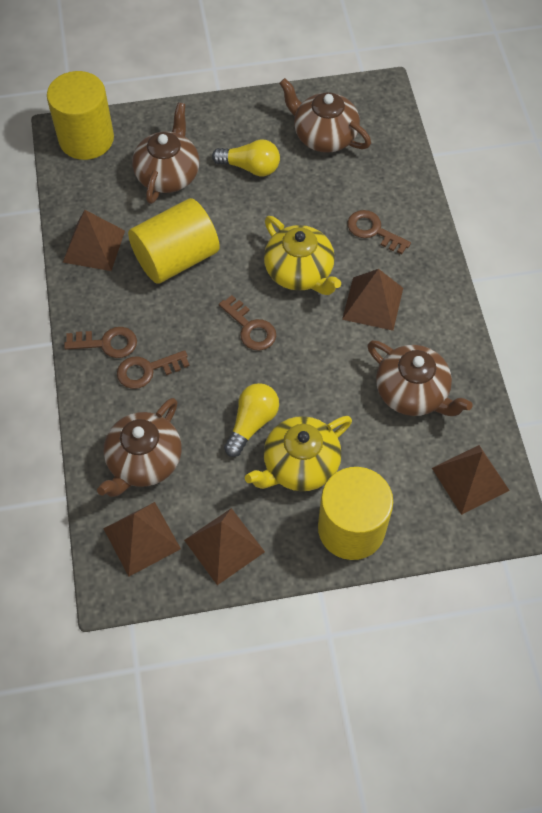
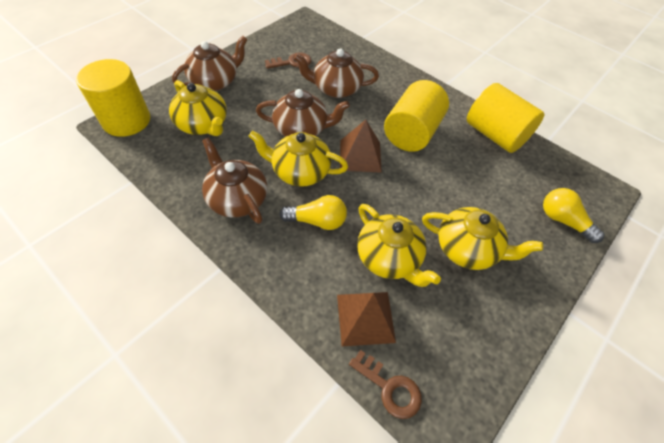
brown key: [64,327,137,358] [117,350,190,389] [219,295,276,351] [347,210,411,254] = 4 -> [265,52,312,69] [349,350,422,419] = 2
brown pyramid: [63,210,125,271] [103,502,181,577] [184,508,265,585] [342,269,403,331] [432,445,510,515] = 5 -> [337,292,396,346] [340,120,382,173] = 2
yellow teapot: [245,416,352,491] [264,216,341,295] = 2 -> [169,80,227,136] [249,130,348,187] [357,204,441,287] [422,207,543,270] = 4

